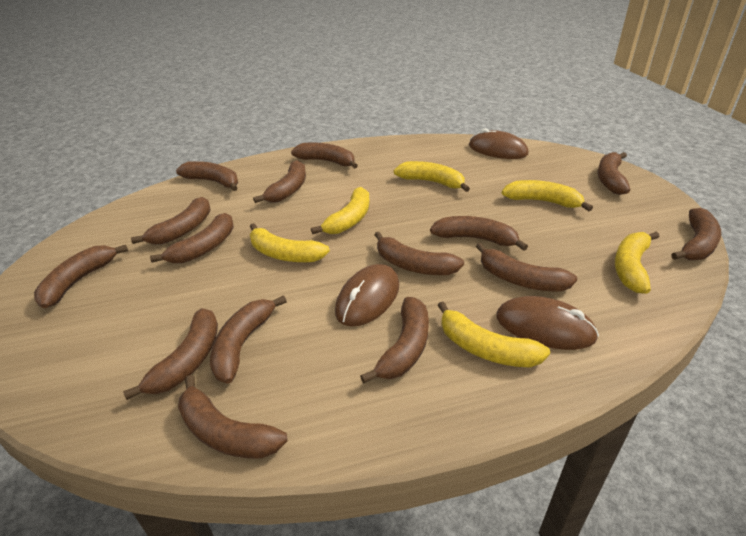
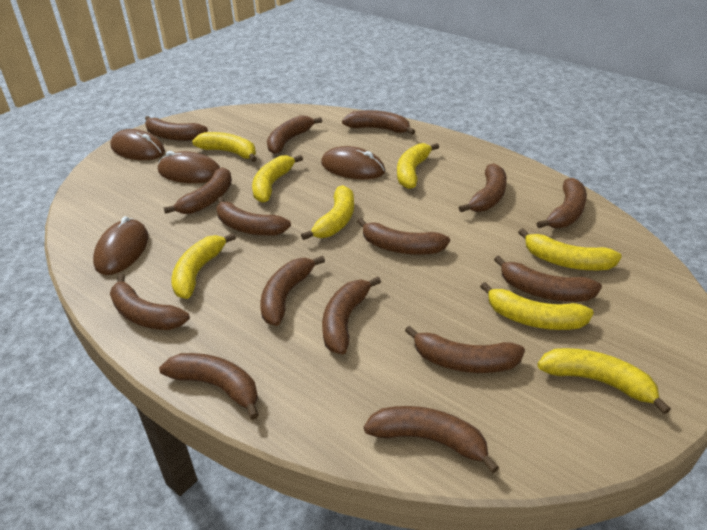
brown mouse: [335,264,399,327] [469,128,529,159] [496,296,599,350] = 3 -> [93,216,148,275] [110,129,165,160] [158,151,220,183] [321,146,385,179] = 4
yellow banana: [250,223,330,262] [311,187,370,234] [394,161,470,192] [438,301,550,367] [502,180,593,211] [615,232,659,294] = 6 -> [172,233,236,299] [192,132,257,162] [252,155,303,203] [301,185,354,240] [397,143,439,189] [480,282,594,330] [518,228,622,270] [537,348,671,414] = 8

